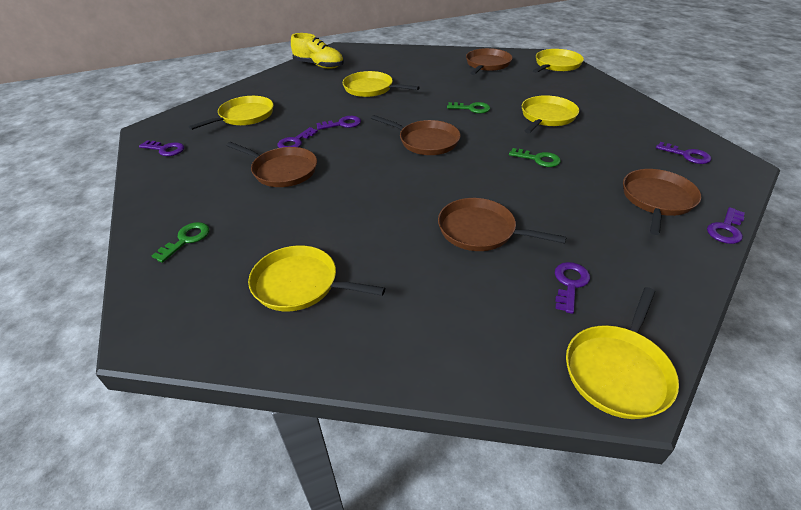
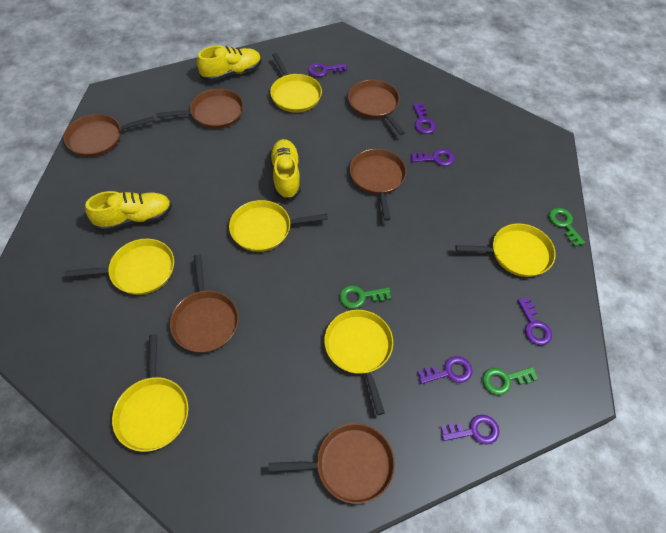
brown pan: [226,142,317,187] [371,115,461,155] [438,198,567,251] [466,48,512,75] [623,169,701,235] = 5 -> [64,114,155,157] [156,89,244,129] [170,254,239,353] [268,423,395,504] [348,80,405,135] [350,149,407,221] = 6
yellow shoe: [291,33,344,69] = 1 -> [85,191,172,232] [197,45,261,82] [270,139,301,200] = 3

